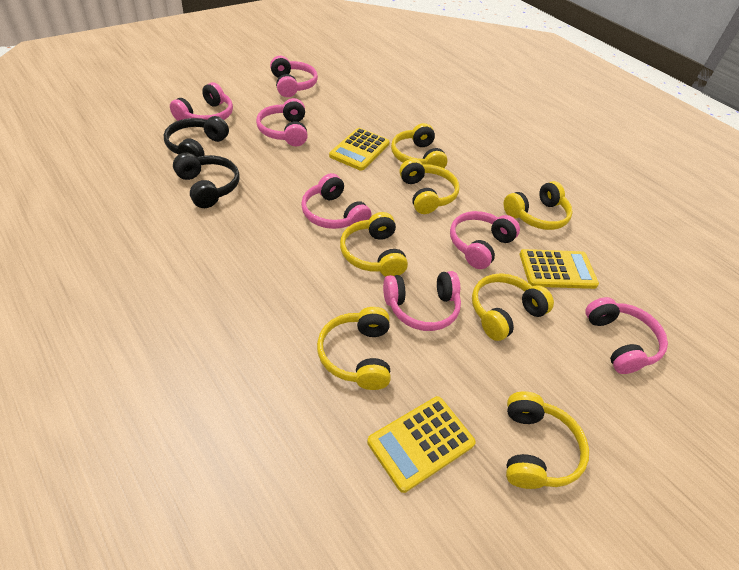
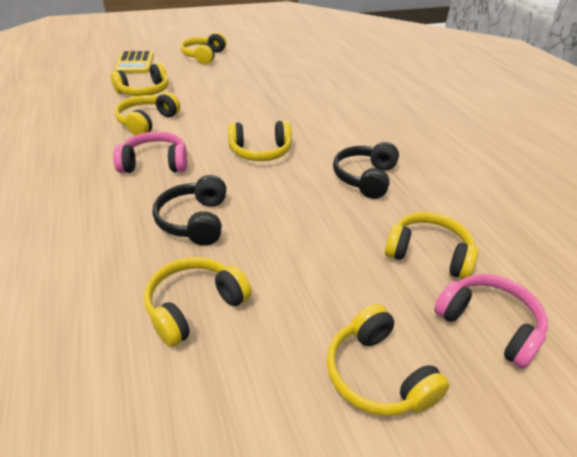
pink headphones: [170,82,233,121] [256,98,308,146] [270,55,318,97] [301,173,371,229] [383,271,461,331] [450,211,520,269] [585,297,668,374] = 7 -> [113,131,187,173] [434,274,548,369] = 2
yellow calculator: [329,128,390,171] [367,396,476,493] [520,249,599,289] = 3 -> [115,51,154,73] = 1

